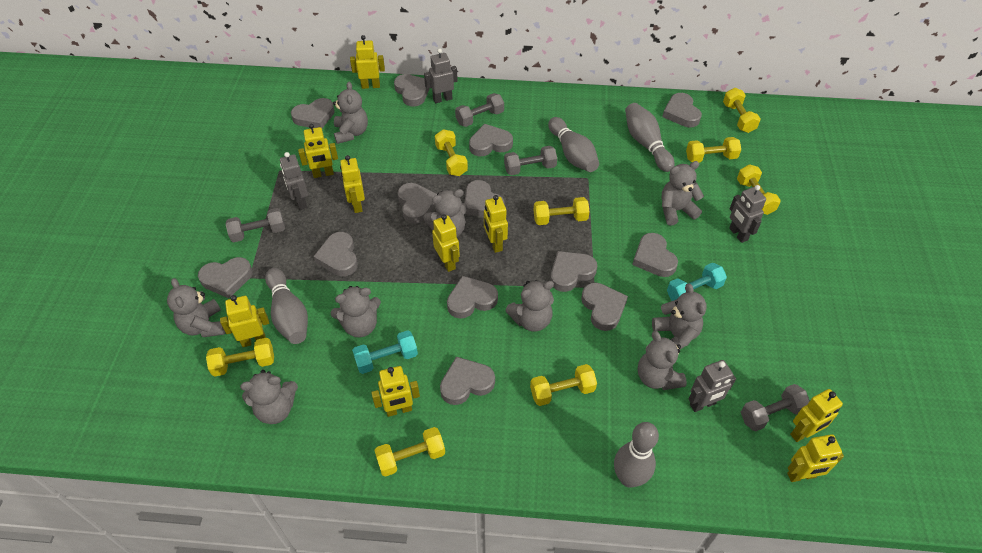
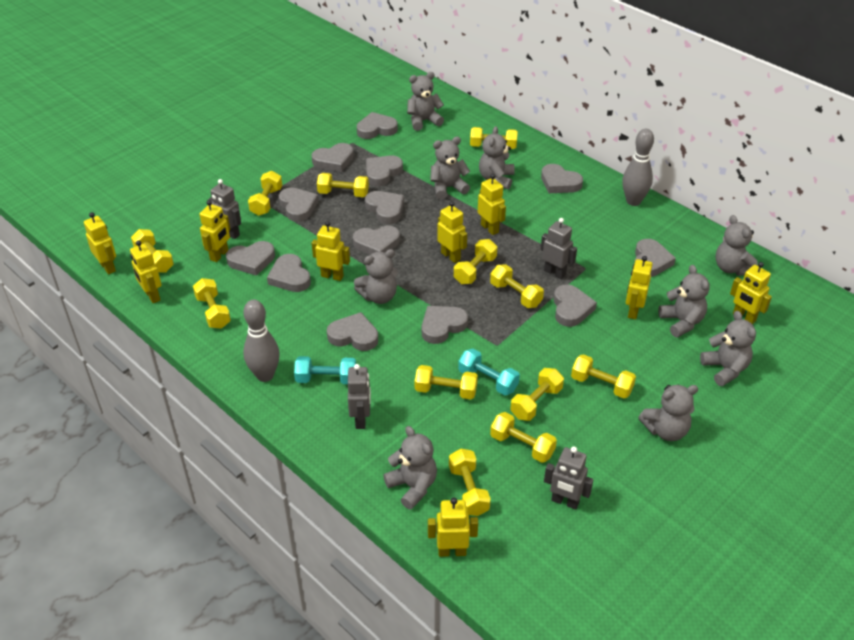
grey bowling pin: [265,268,308,344] [548,117,599,172] [614,422,659,488] [625,103,675,172] = 4 -> [243,300,280,382] [622,129,654,206] = 2
grey dumbbell: [226,208,285,242] [455,93,504,127] [504,146,557,175] [741,384,810,431] = 4 -> none = 0
yellow dumbbell: [206,338,274,377] [374,427,445,477] [435,129,468,176] [530,364,597,406] [534,197,590,225] [686,137,741,162] [723,88,761,133] [737,164,781,215] = 8 -> [131,229,174,273] [193,278,231,329] [248,171,282,216] [317,173,369,197] [415,365,478,399] [449,449,491,516] [454,239,497,284] [470,127,518,149] [490,264,544,308] [490,412,557,463] [510,368,564,421] [571,354,636,398] = 12

